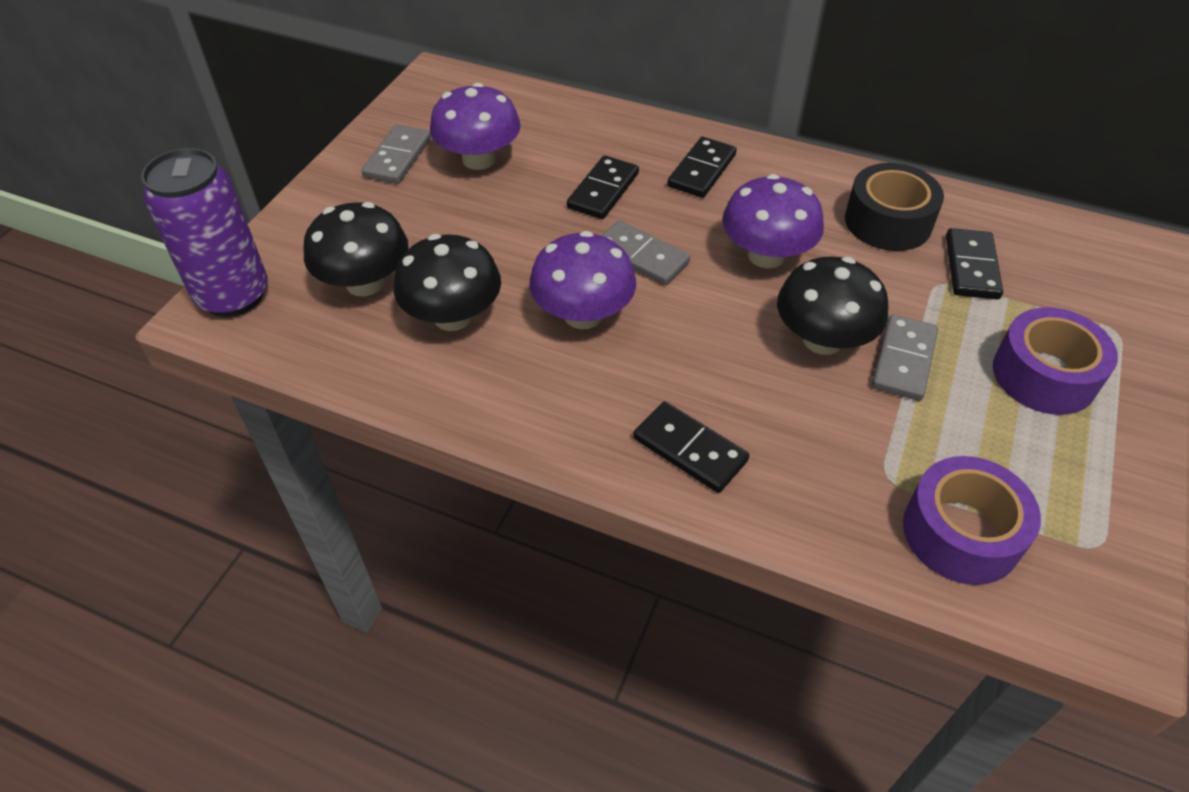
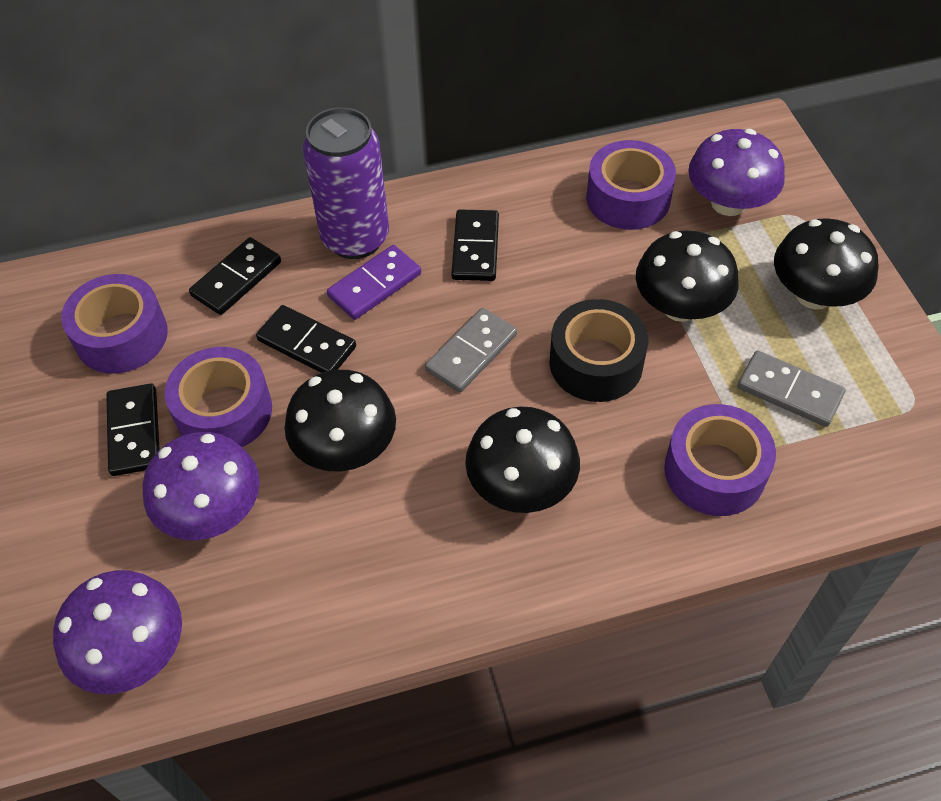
black mushroom: [304,202,409,296] [394,234,501,331] [777,256,888,355] = 3 -> [284,370,396,471] [465,406,580,513] [636,230,739,322] [774,218,879,310] = 4
grey domino: [362,125,431,184] [601,221,690,285] [872,314,938,401] = 3 -> [425,308,517,393] [738,350,846,427] = 2
purple domino: none = 0 -> [327,245,421,320] = 1
purple tape: [903,456,1041,585] [993,307,1118,415] = 2 -> [61,274,168,374] [165,347,272,447] [586,140,676,230] [664,404,776,516] = 4

